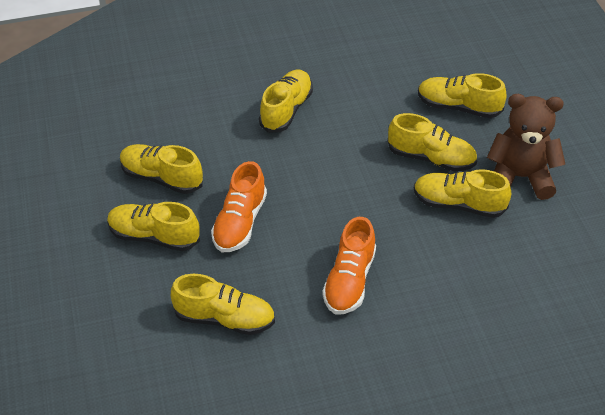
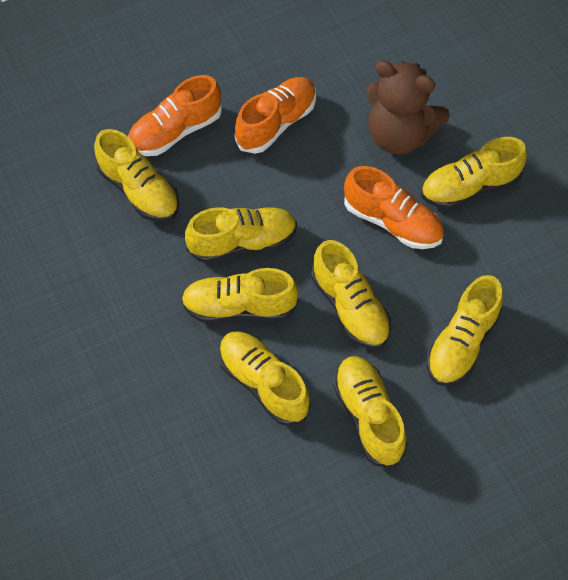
orange shoe: [211,161,267,252] [322,217,376,315] = 2 -> [128,75,222,156] [234,77,316,154] [344,166,444,249] = 3
yellow shoe: [107,202,200,251] [120,144,203,194] [171,274,275,335] [259,69,313,133] [388,113,477,171] [414,169,511,218] [418,73,507,118] = 7 -> [94,129,179,222] [181,268,299,323] [185,207,297,263] [219,331,311,426] [311,240,391,349] [333,356,407,468] [421,137,527,209] [427,275,503,386] = 8

